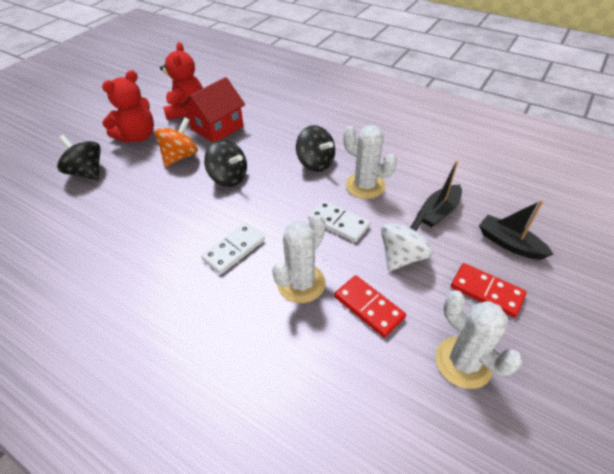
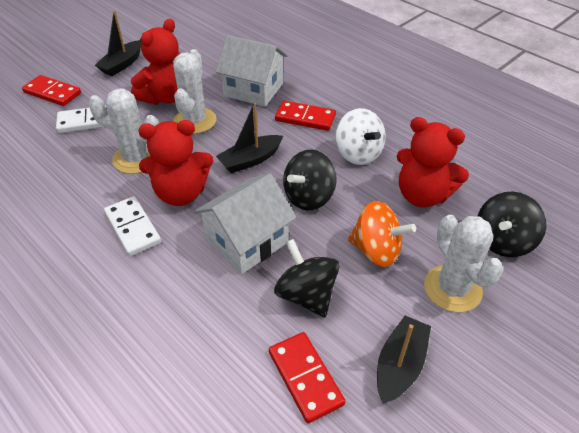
black boat: [417,160,462,227] [479,200,553,260] = 2 -> [95,10,141,76] [216,103,283,173] [377,316,431,404] = 3
red domino: [334,275,406,338] [451,263,527,317] = 2 -> [22,75,81,106] [269,332,346,423] [275,101,336,131] = 3
red house: [180,77,245,143] = 1 -> none = 0
red teddy bear: [102,70,154,143] [160,42,203,120] = 2 -> [131,19,181,105] [138,120,213,206] [397,117,469,207] = 3
white house: none = 0 -> [194,173,296,274] [216,35,288,107] = 2

